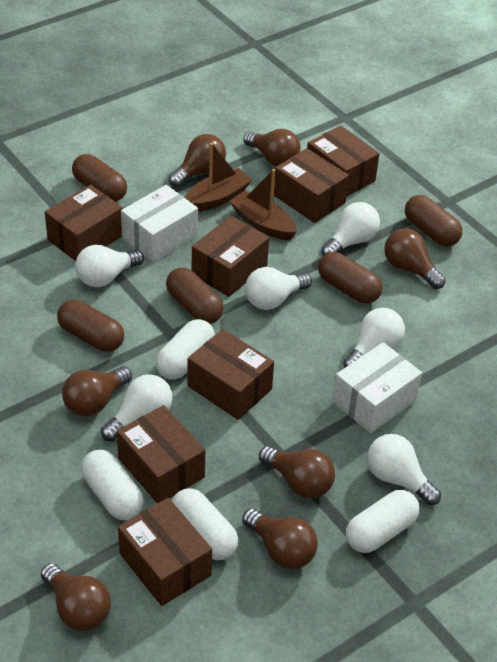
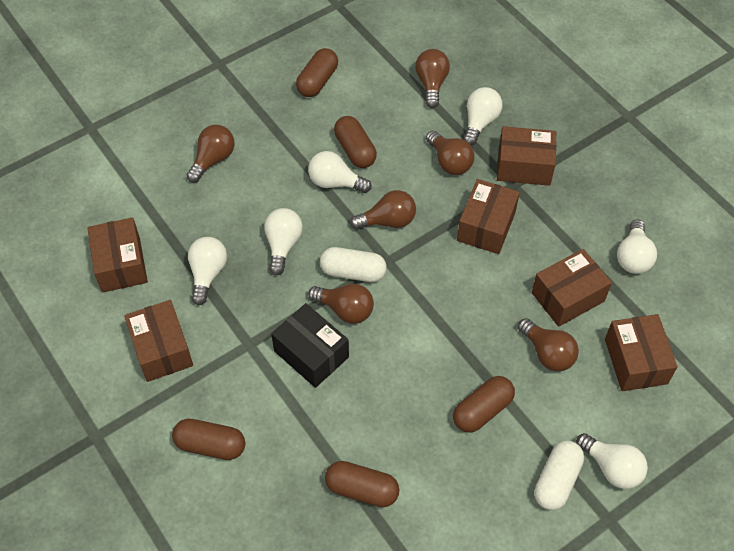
black box: none = 0 -> [271,303,349,388] = 1
brown boat: [185,143,252,212] [229,169,297,240] = 2 -> none = 0
brown box: [45,185,123,261] [117,405,205,504] [118,498,212,606] [187,329,274,420] [192,216,269,297] [274,148,349,223] [307,126,379,196] = 7 -> [87,218,148,293] [124,300,193,382] [457,179,520,254] [497,126,556,186] [532,249,612,327] [605,314,677,391] = 6
brown light bulb: [41,563,111,631] [62,367,132,417] [169,134,226,187] [242,508,318,569] [243,129,300,167] [259,446,335,498] [384,228,446,289] = 7 -> [187,125,234,183] [308,284,374,324] [350,190,416,230] [415,49,450,108] [426,130,474,175] [518,318,579,371] = 6
white box: [121,185,198,263] [332,342,422,433] = 2 -> none = 0
white capsule: [81,450,144,520] [155,319,215,380] [172,488,239,560] [346,490,420,553] = 4 -> [320,247,387,282] [534,440,584,510] = 2

